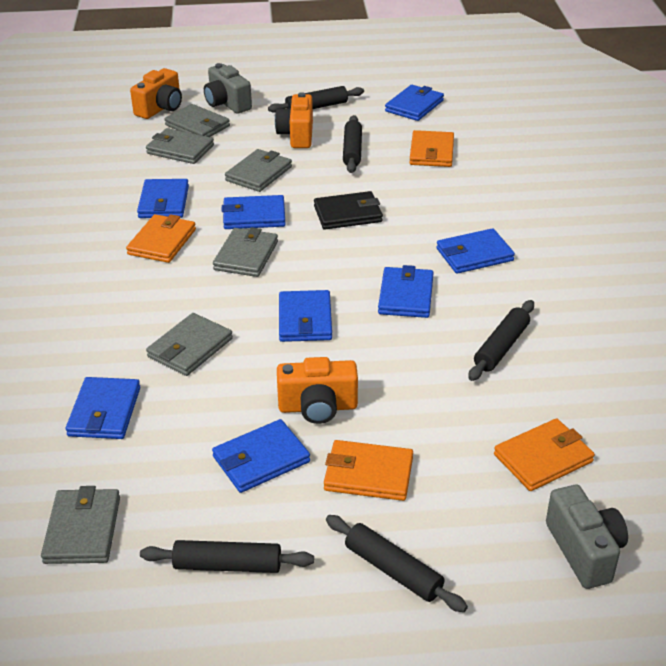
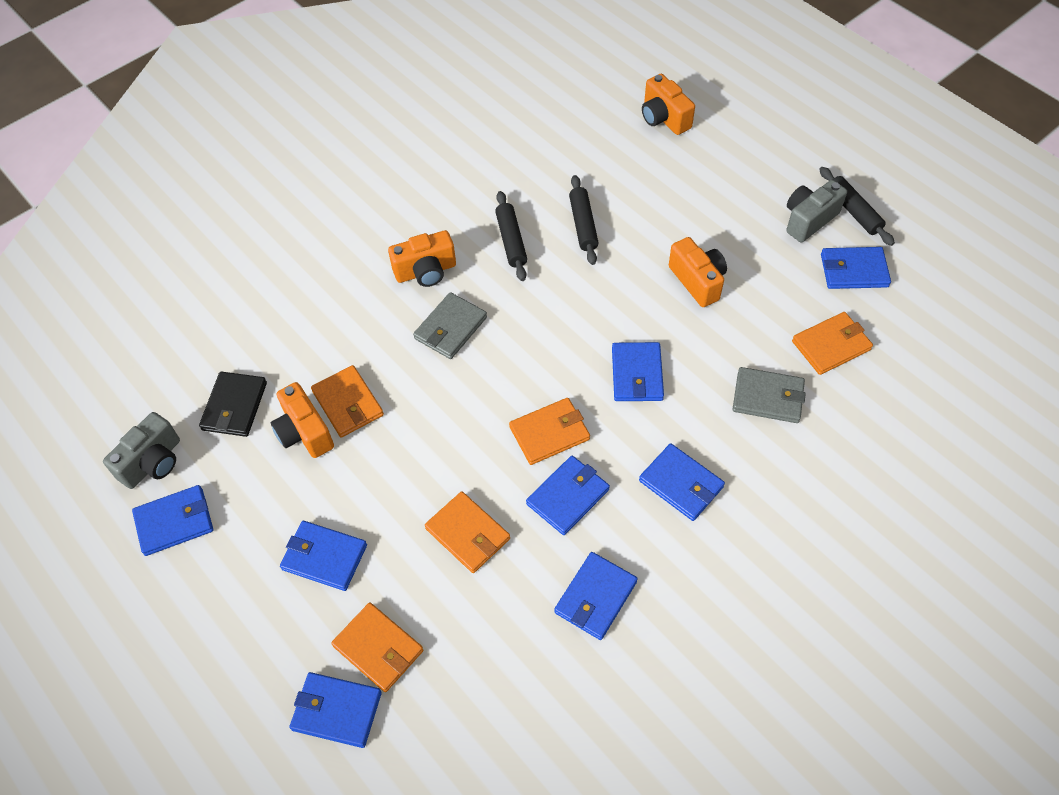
black rolling pin: [140,540,314,573] [268,86,364,113] [326,515,468,612] [343,115,362,173] [468,300,534,381] = 5 -> [495,191,527,281] [569,175,599,265] [819,167,895,246] = 3
grey wallet: [41,486,120,564] [146,128,214,164] [146,313,233,376] [164,104,230,137] [213,227,278,277] [225,149,292,192] = 6 -> [413,292,487,359] [732,367,806,423] = 2
orange camera: [130,68,182,119] [275,92,313,148] [277,357,358,424] = 3 -> [271,382,334,458] [388,230,456,287] [642,74,695,135] [669,237,727,307] = 4
orange wallet: [126,214,196,263] [324,440,413,501] [409,130,454,167] [494,418,595,491] = 4 -> [311,365,384,437] [331,603,423,692] [425,491,510,573] [509,398,590,465] [792,312,873,375] = 5

